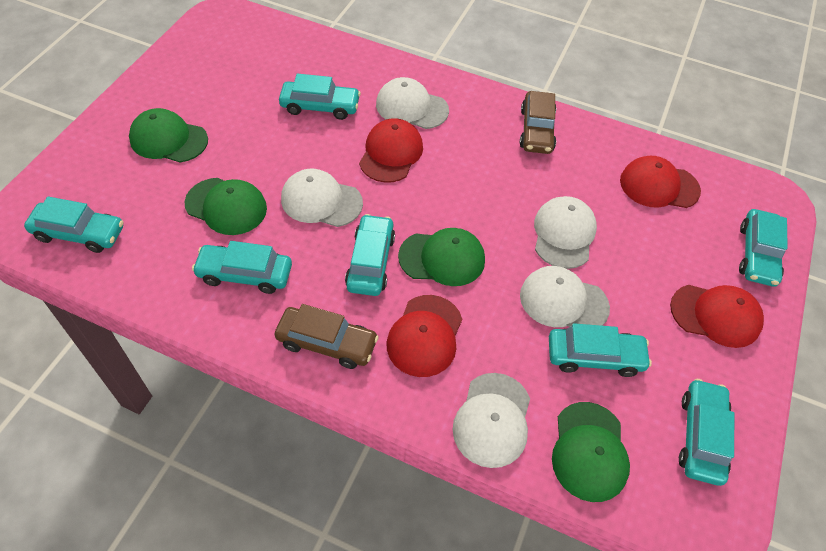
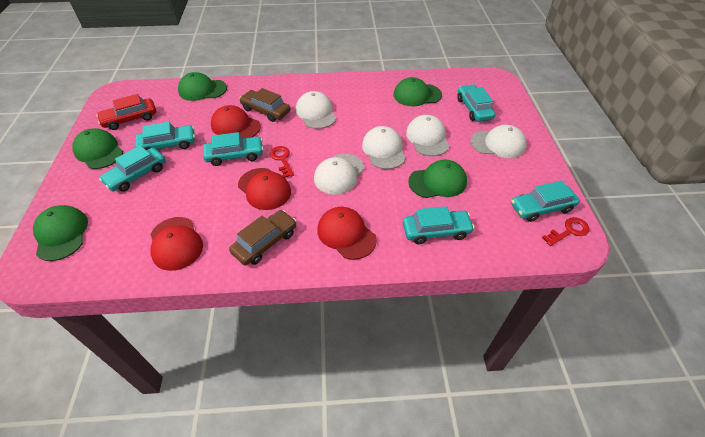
green cap: [129,108,208,162] [184,178,267,235] [398,228,485,286] [552,402,630,502] = 4 -> [33,205,88,261] [72,128,123,169] [178,72,227,101] [394,77,442,106] [408,159,467,198] = 5
red car: none = 0 -> [96,94,156,130] = 1
red key: none = 0 -> [270,146,294,178] [542,217,589,246] = 2
turquoise car: [24,196,123,253] [192,241,292,294] [279,73,361,120] [345,214,395,296] [549,323,652,377] [679,379,734,486] [739,209,788,287] = 7 -> [99,145,166,192] [135,122,195,150] [203,132,264,166] [403,206,475,244] [457,85,495,122] [511,181,580,222] = 6

